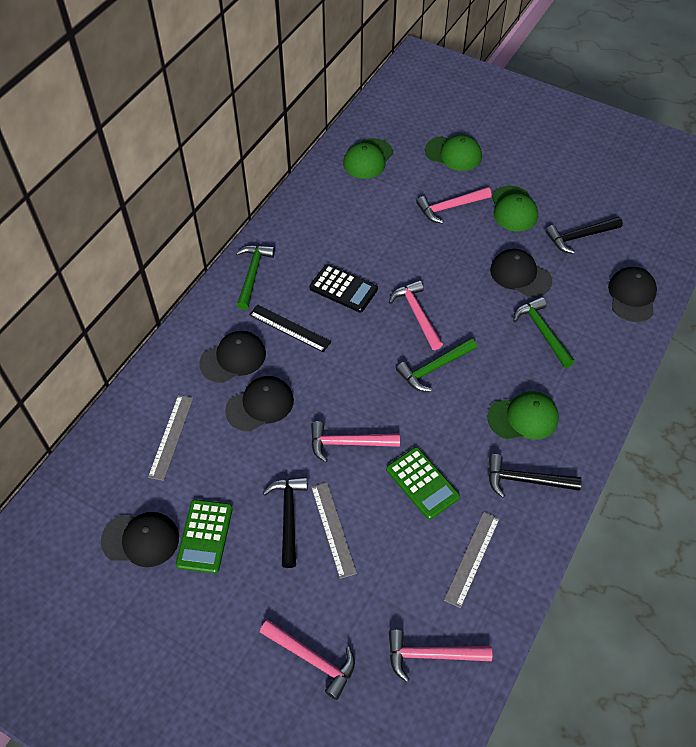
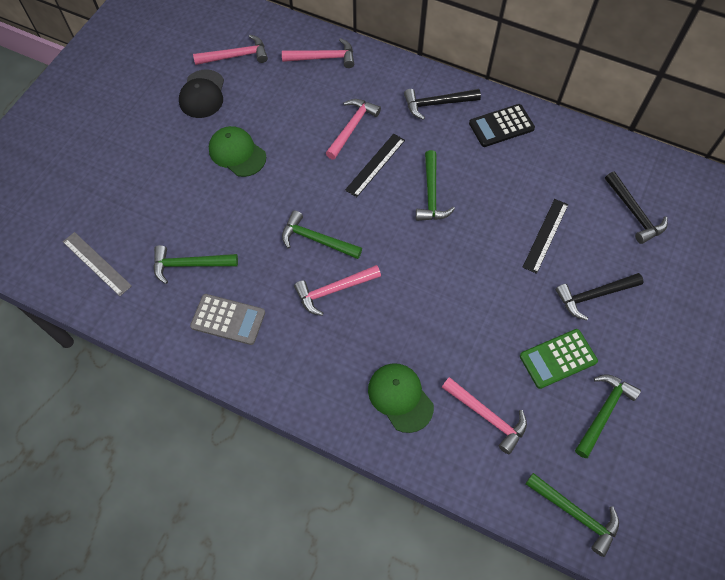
black cap: [101,512,179,567] [199,331,266,383] [225,376,294,432] [490,249,552,297] [608,267,657,322] = 5 -> [179,69,224,118] = 1
black ruler: [249,304,331,352] = 1 -> [345,134,405,197] [522,199,568,274] = 2
green calculator: [176,500,233,574] [386,447,460,520] = 2 -> [520,329,598,389] = 1
green cap: [343,138,393,179] [425,135,482,171] [487,391,559,440] [492,186,538,231] = 4 -> [209,126,266,177] [368,363,434,433] = 2
green hammer: [236,245,275,310] [396,338,477,392] [513,297,575,368] = 3 -> [153,245,238,284] [282,210,362,259] [416,150,455,221] [526,473,619,557] [575,374,641,458] = 5
grey calculator: none = 0 -> [190,294,265,345] = 1
grey ruler: [148,395,193,481] [311,482,357,579] [444,512,500,608] = 3 -> [63,232,132,296] = 1

